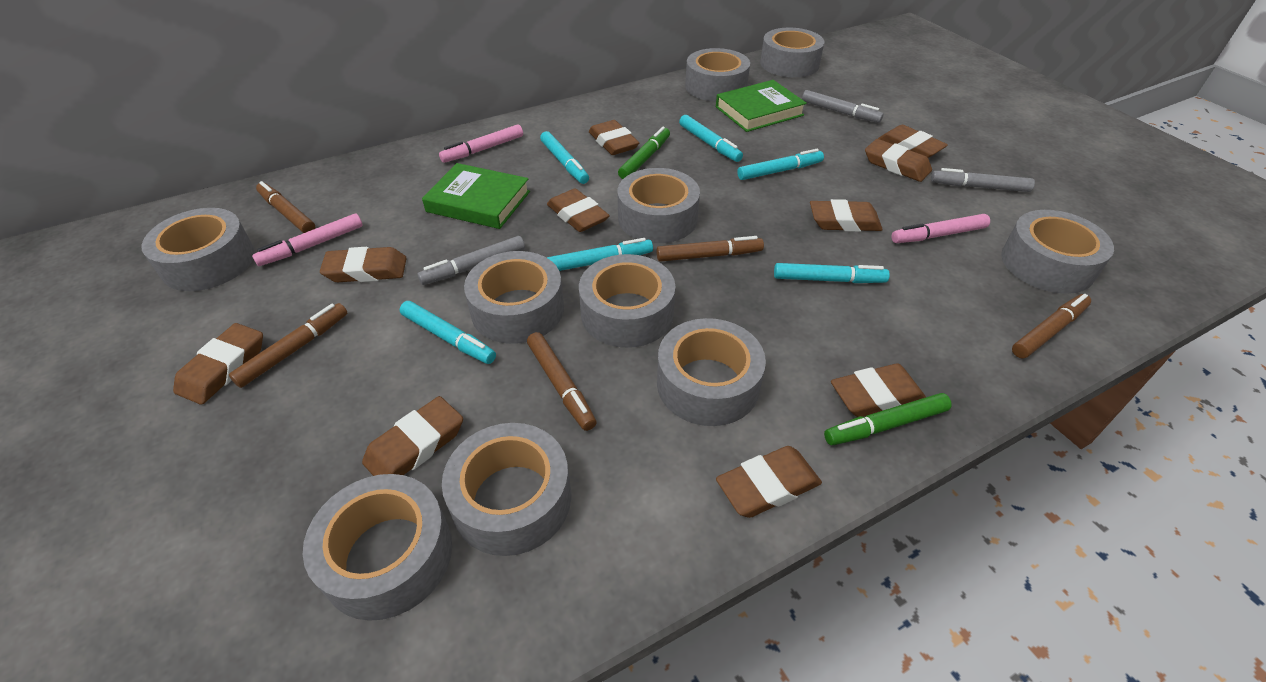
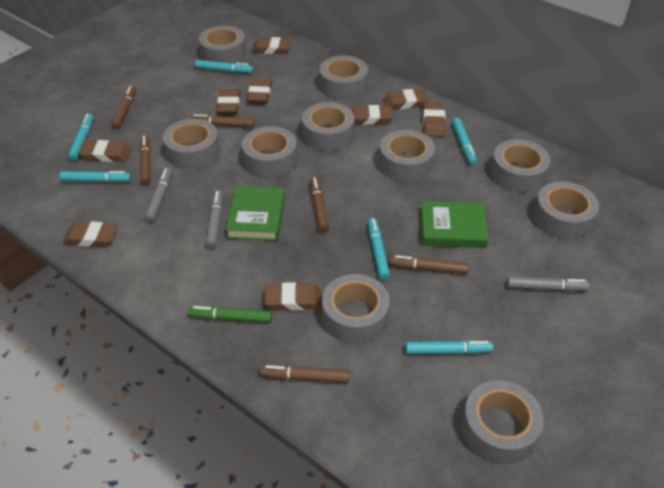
brown eraser: [173,323,263,405] [320,247,407,282] [362,396,463,476] [547,189,610,232] [589,120,639,155] [716,446,822,518] [810,199,883,232] [831,363,926,417] [865,139,932,182] [878,125,948,158] = 10 -> [63,222,118,247] [79,140,131,162] [217,89,241,114] [247,79,272,103] [252,37,292,54] [264,282,322,311] [351,105,393,125] [383,89,429,110] [423,102,446,136] = 9
brown marker: [229,303,347,388] [256,181,315,233] [527,332,597,431] [657,236,764,262] [1012,294,1091,358] = 5 -> [111,86,136,129] [140,136,151,185] [190,114,255,127] [260,365,350,383] [310,177,329,232] [389,255,469,274] = 6
green marker: [618,127,670,179] [824,393,952,445] = 2 -> [188,306,272,323] = 1
pink marker: [252,213,363,266] [439,124,523,163] [891,214,990,243] = 3 -> none = 0

